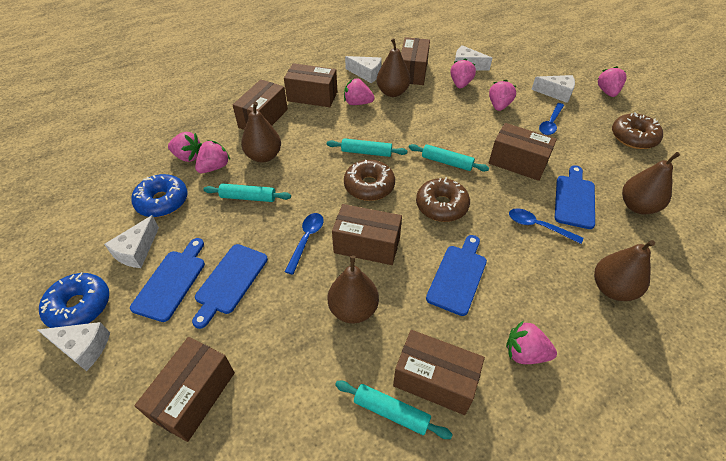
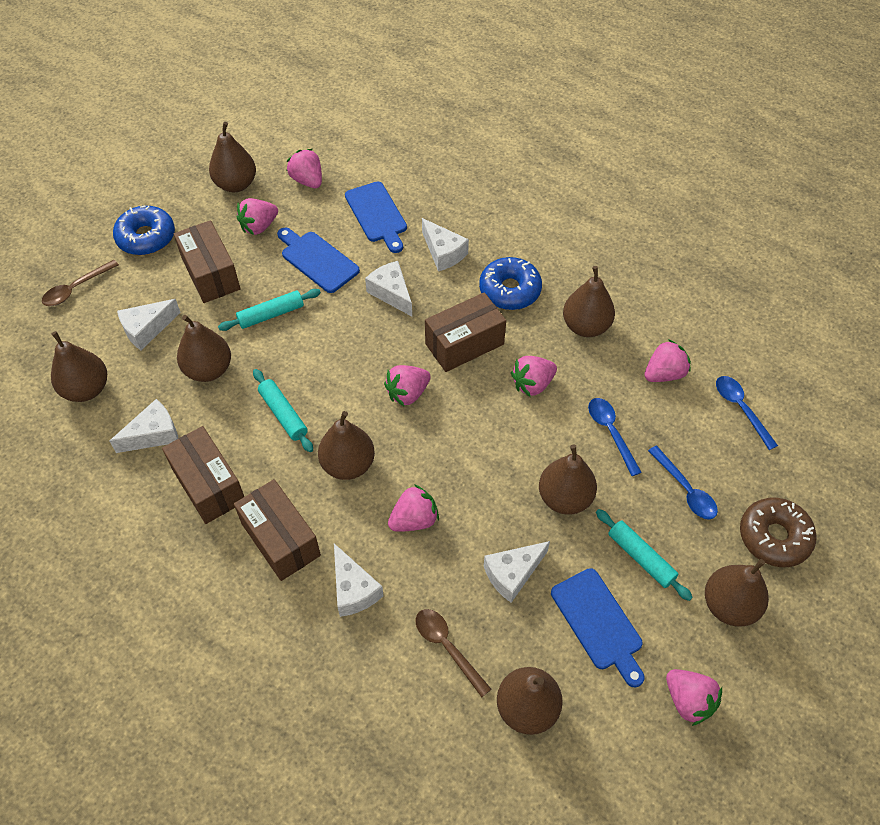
blue cutting board: [130,238,205,322] [192,244,268,329] [426,235,487,316] [555,165,595,229] = 4 -> [277,227,360,293] [345,181,407,253] [551,568,644,687] = 3
brown box: [134,337,235,442] [233,79,288,130] [284,63,337,107] [332,204,402,265] [393,330,485,415] [401,37,430,85] [489,123,557,181] = 7 -> [162,426,244,524] [174,220,240,303] [234,479,321,581] [425,292,506,372] = 4
brown donut: [344,160,395,201] [416,177,470,222] [612,112,663,149] = 3 -> [740,498,816,567] = 1
brown pear: [241,102,281,163] [328,255,379,323] [377,38,410,97] [594,240,655,301] [622,152,680,214] = 5 -> [51,331,107,402] [177,315,231,382] [209,122,256,192] [318,411,375,480] [497,667,563,735] [539,444,597,515] [563,266,615,337] [705,559,769,626] = 8
brown spoon: none = 0 -> [42,260,119,306] [416,609,492,697] = 2
turquoise rolling pin: [203,183,291,202] [327,138,407,157] [335,381,453,439] [409,144,489,171] = 4 -> [218,289,321,331] [253,369,313,452] [596,509,693,601] = 3
white cheese: [38,322,110,371] [104,215,159,268] [345,56,381,83] [455,45,492,71] [531,75,575,103] = 5 -> [110,399,179,453] [117,299,181,350] [334,544,384,617] [365,261,412,316] [422,218,469,271] [484,541,550,603] = 6

